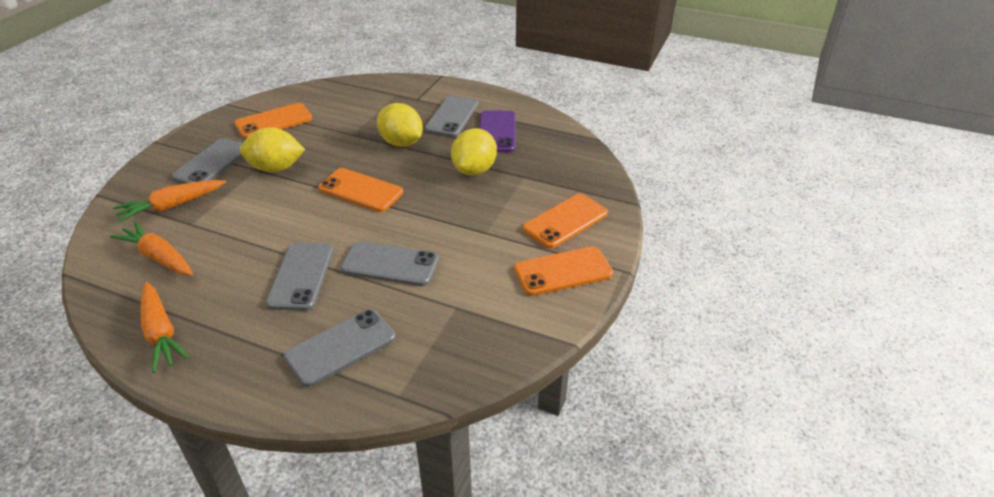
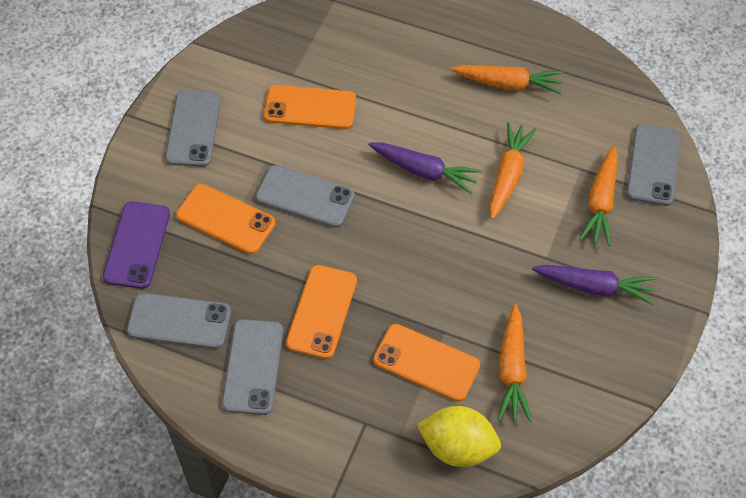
orange carrot: [110,221,193,276] [113,180,226,223] [141,282,190,373] = 3 -> [451,65,564,94] [490,122,536,219] [497,304,532,422] [579,146,618,246] = 4
purple carrot: none = 0 -> [368,142,482,194] [532,265,657,305] = 2
yellow lemon: [240,127,305,172] [377,103,423,147] [451,128,497,175] = 3 -> [417,406,501,467] = 1

